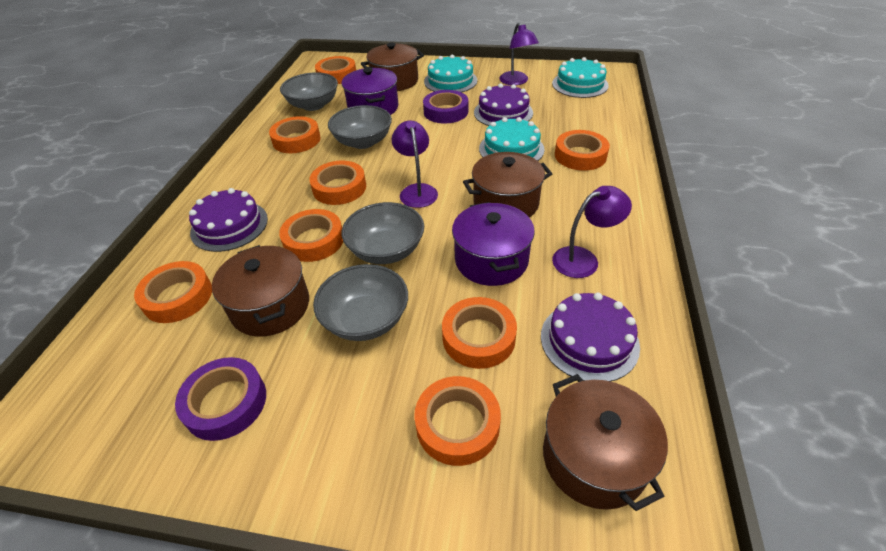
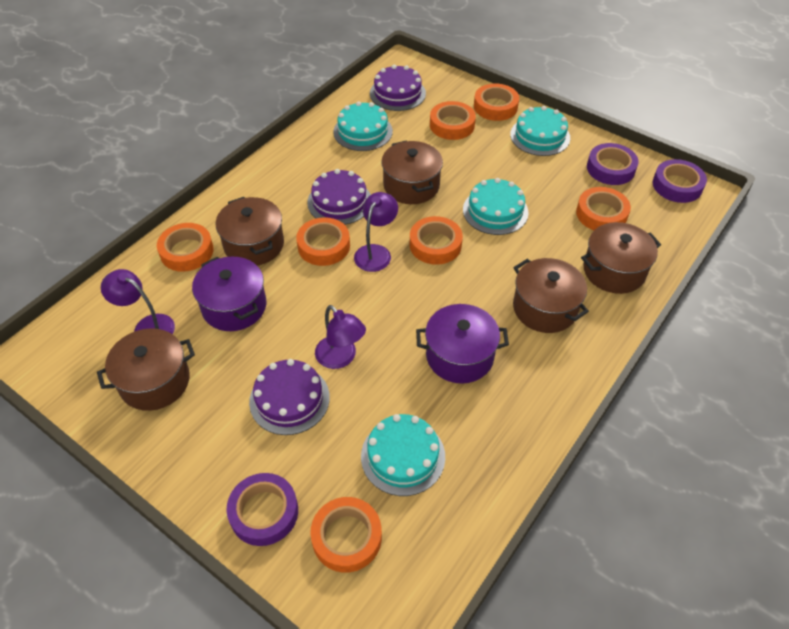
brown pot: [212,245,309,337] [361,43,424,91] [463,152,552,218] [543,374,668,511] = 4 -> [97,328,195,411] [216,197,284,266] [381,140,443,204] [513,258,589,333] [581,222,661,294] = 5
grey bowl: [280,72,338,111] [313,264,408,341] [328,105,392,149] [342,202,424,264] = 4 -> none = 0
orange tape: [134,261,212,323] [269,116,321,153] [279,209,343,262] [309,161,366,205] [315,56,356,84] [414,376,501,466] [442,297,517,369] [555,130,610,171] = 8 -> [157,223,214,272] [296,217,350,266] [310,497,382,573] [410,216,463,265] [430,101,476,140] [474,84,519,121] [576,187,631,230] = 7
purple tape: [175,357,266,441] [423,90,468,124] = 2 -> [226,473,298,546] [587,143,638,185] [652,159,707,203] = 3
turquoise cake: [424,55,477,92] [479,117,545,161] [552,57,609,98] = 3 -> [333,101,393,151] [361,414,445,496] [463,178,529,235] [510,106,570,156] = 4

